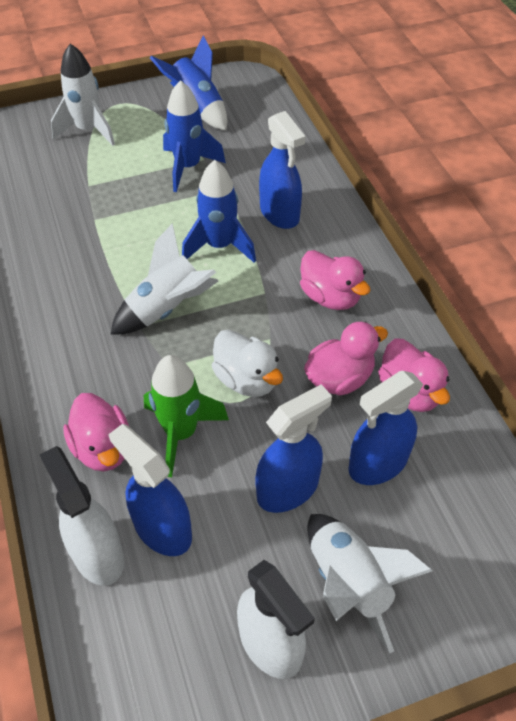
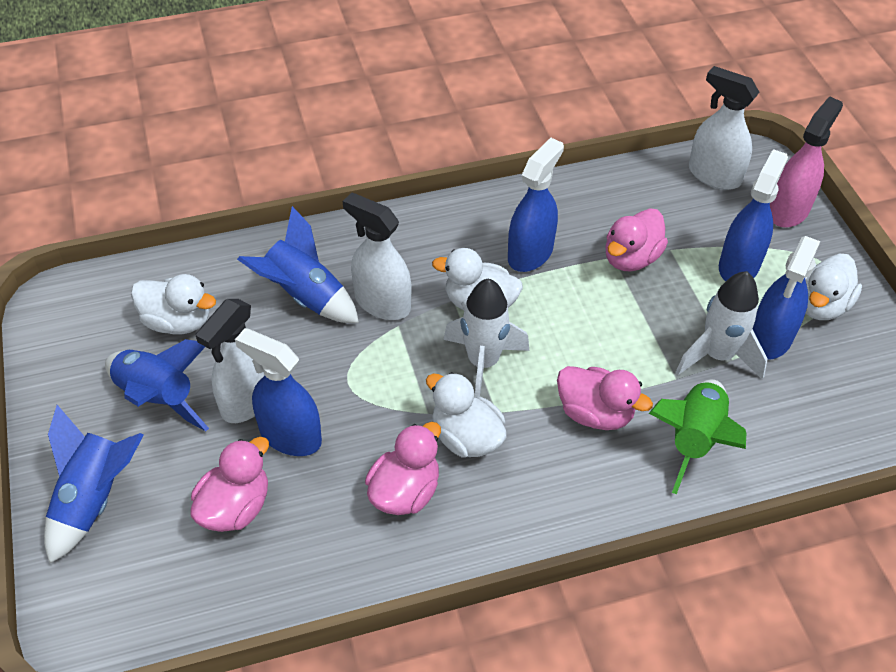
pink spray bottle: none = 0 -> [770,96,843,228] = 1
white duck: [212,329,283,397] = 1 -> [131,274,216,334] [426,372,507,458] [432,248,523,310] [805,254,862,320] = 4
white rocket: [51,44,115,146] [111,223,218,334] [307,514,433,654] = 3 -> [443,279,529,397] [676,271,768,379] = 2
white spray bottle: [39,446,124,586] [237,560,315,679] = 2 -> [196,299,265,423] [343,193,411,320] [689,66,760,190] = 3

